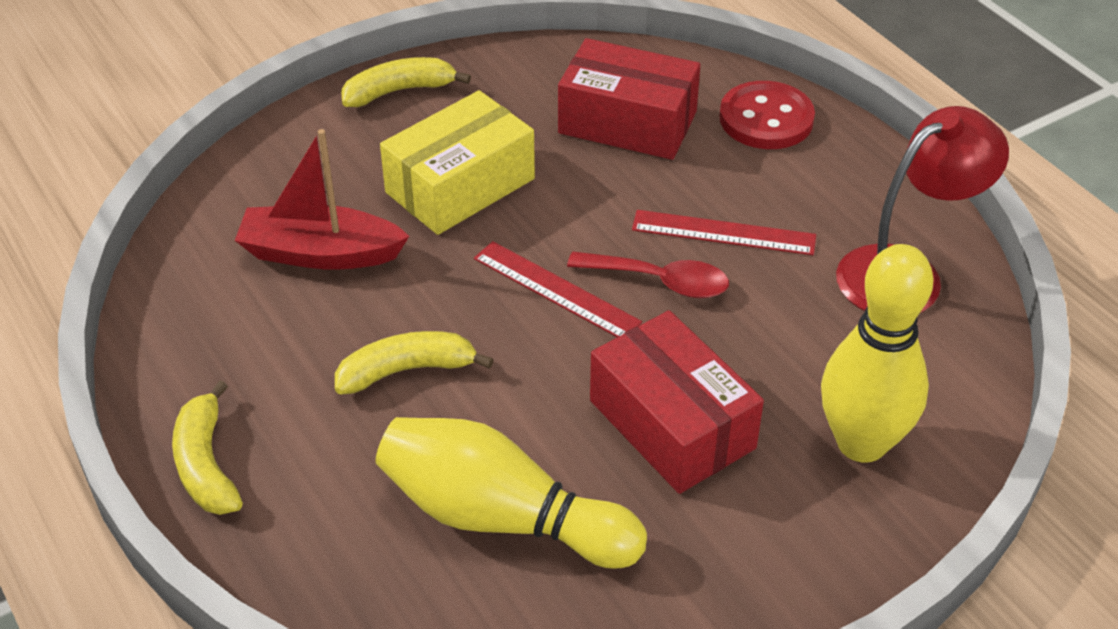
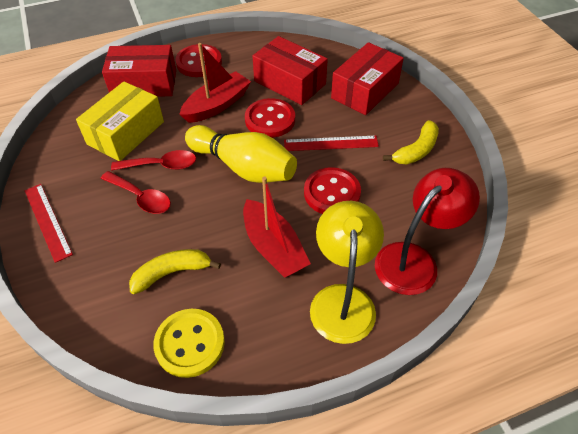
red boat: [235,129,409,270] = 1 -> [179,43,251,123] [243,177,311,278] = 2
red box: [558,38,701,160] [590,310,764,494] = 2 -> [102,45,176,97] [252,36,328,105] [331,42,404,115] = 3
red button: [719,81,815,149] = 1 -> [175,44,222,77] [245,98,295,138] [304,167,361,214] = 3
red spoon: [567,251,729,298] = 1 -> [101,171,171,214] [111,150,196,171] = 2
yellow banana: [172,381,243,515] [335,331,494,395] [341,57,471,107] = 3 -> [129,249,221,294] [383,120,439,165] = 2
yellow bowling pin: [375,417,647,569] [821,244,934,463] = 2 -> [185,125,297,183] = 1
yellow button: none = 0 -> [153,309,225,378] = 1
yellow lamp: none = 0 -> [310,201,384,344] = 1

